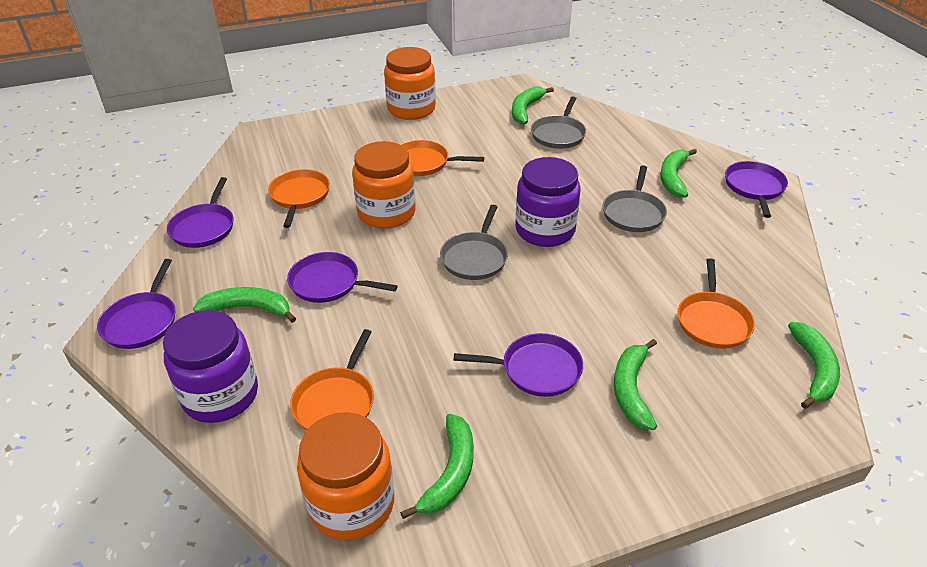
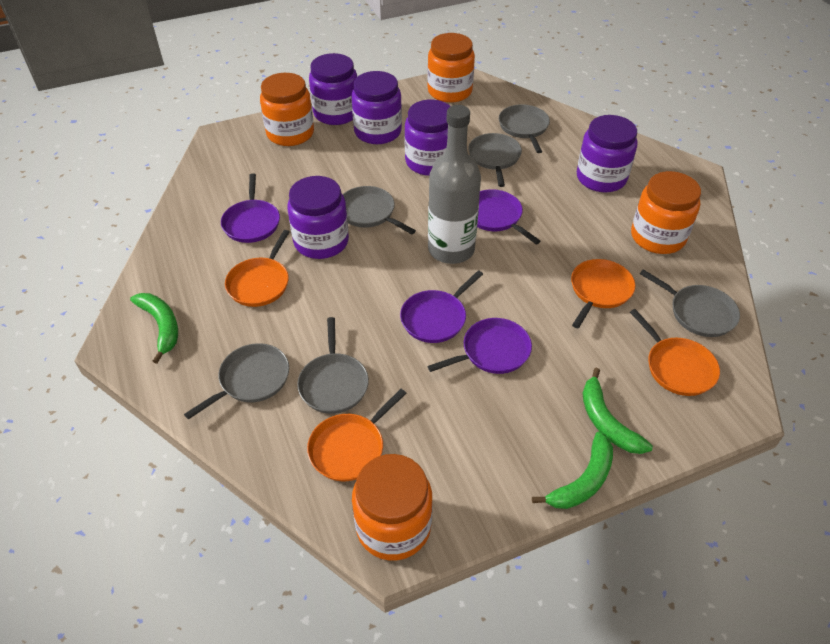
green banana: [193,287,296,323] [400,414,474,519] [512,86,554,125] [614,339,657,430] [660,149,697,198] [788,322,840,409] = 6 -> [130,293,178,364] [532,431,613,509] [583,368,653,454] = 3
grey bottle: none = 0 -> [428,105,481,264] = 1
grey pan: [440,205,508,280] [531,97,586,149] [603,166,667,232] = 3 -> [184,343,289,420] [297,317,369,414] [343,186,416,234] [468,133,522,187] [499,104,550,153] [640,269,740,337] = 6
orange jar: [297,412,394,541] [352,141,416,229] [384,47,436,120] = 3 -> [260,73,314,146] [352,454,433,561] [427,33,475,103] [631,171,701,254] = 4
purple jar: [163,310,258,423] [515,157,581,247] = 2 -> [287,176,349,259] [309,53,357,125] [351,71,402,144] [405,100,451,176] [577,115,637,192] = 5
purple pan: [97,259,176,349] [167,177,234,248] [287,252,397,303] [454,333,583,397] [725,161,788,218] = 5 -> [221,173,280,243] [400,270,483,343] [427,318,532,374] [477,189,541,244] = 4

